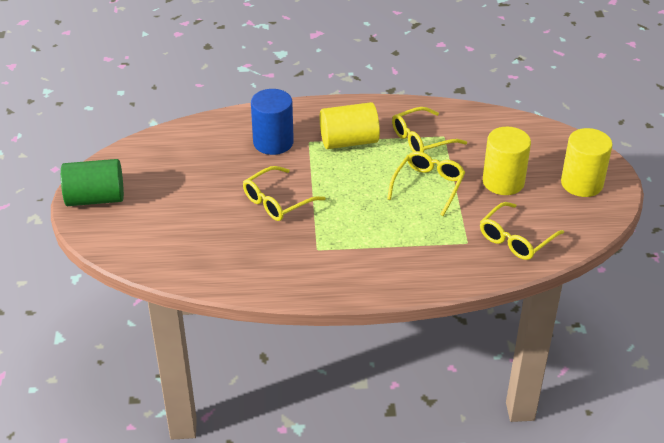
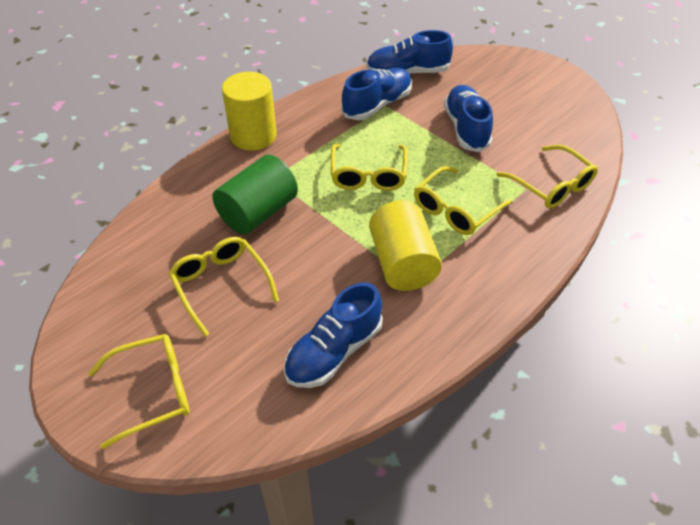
blue cylinder: [251,89,294,155] = 1 -> none = 0
blue shoe: none = 0 -> [284,282,383,388] [341,68,412,120] [366,30,453,74] [444,85,493,152] = 4
yellow cylinder: [320,102,380,149] [483,127,531,195] [561,128,613,197] = 3 -> [222,72,277,151] [369,200,442,291] = 2
yellow glasses: [243,166,325,221] [387,151,465,216] [392,107,467,153] [480,202,564,260] = 4 -> [88,334,190,449] [169,237,279,337] [331,143,408,191] [414,166,512,235] [497,145,598,209] = 5

